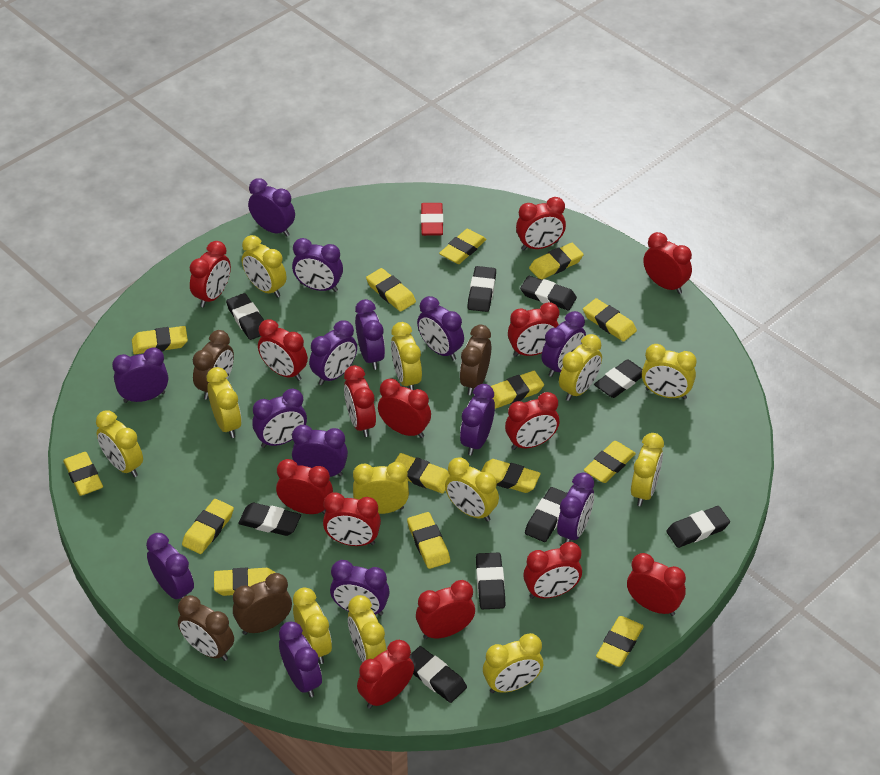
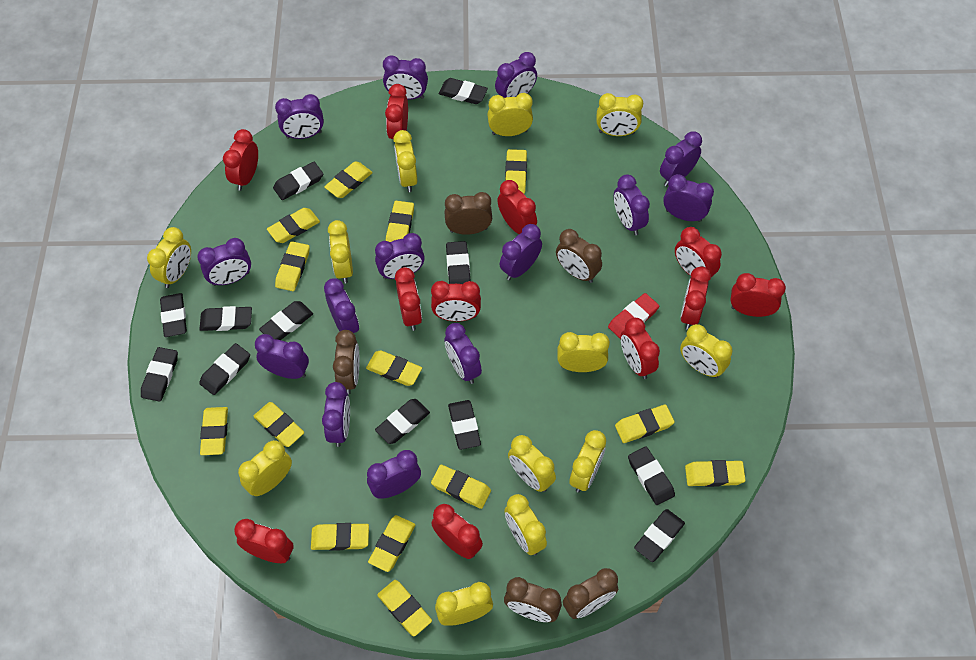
black eraser: [226,293,264,340] [238,503,301,536] [409,646,467,703] [467,266,496,312] [476,553,505,609] [520,276,577,311] [525,487,567,542] [594,360,642,398] [666,506,730,548] = 9 -> [141,347,178,402] [160,293,187,337] [199,306,252,331] [199,343,250,395] [259,301,313,340] [273,162,323,200] [375,399,430,444] [439,78,488,104] [446,241,471,284] [448,400,481,450] [628,446,675,505] [634,509,685,562] = 12
brown clock: [178,595,234,661] [193,330,234,400] [233,573,292,635] [460,325,491,395] = 4 -> [333,330,360,394] [445,192,492,235] [504,577,562,622] [556,229,602,283] [563,568,618,619] = 5
red clock: [190,241,231,308] [258,319,308,381] [276,459,333,515] [323,492,381,546] [344,365,376,437] [357,640,414,709] [378,378,431,438] [416,580,475,639] [505,392,560,450] [508,302,559,357] [516,197,566,250] [523,542,582,599] [627,553,686,616] [643,232,692,294] = 14 -> [223,129,258,191] [234,519,293,563] [385,84,408,139] [395,267,422,331] [431,281,481,322] [431,504,483,559] [497,180,537,234] [621,318,660,379] [675,227,722,277] [680,267,711,330] [730,273,786,317] = 11

